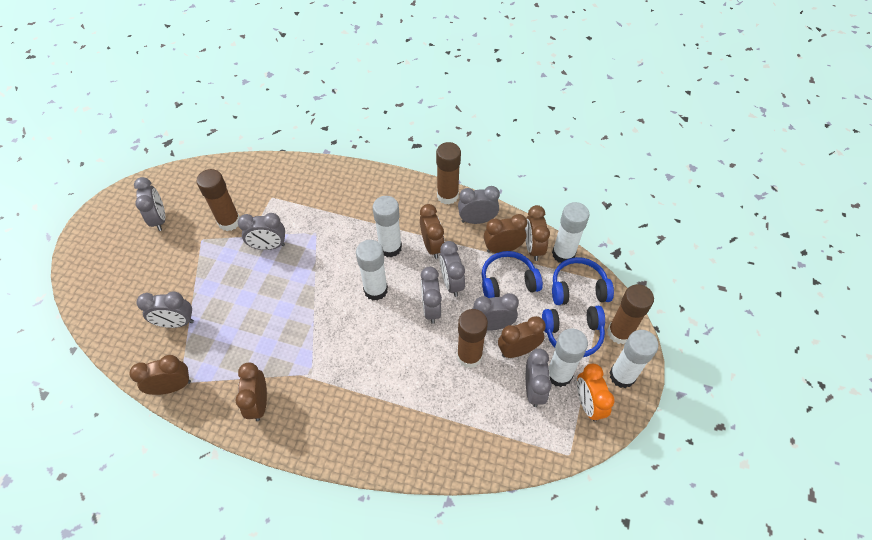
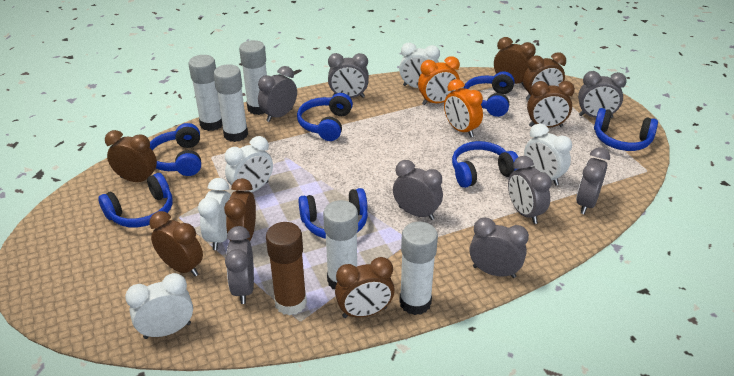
blue headphones: [482,251,543,298] [542,306,605,357] [552,257,614,305] = 3 -> [98,173,173,228] [150,123,201,176] [297,93,353,141] [298,188,368,239] [452,141,518,188] [464,71,515,117] [594,108,658,151] = 7
brown clock: [129,355,191,395] [235,363,267,421] [420,204,445,259] [484,214,527,253] [498,316,545,358] [525,205,550,261] = 6 -> [105,130,157,182] [150,211,203,276] [224,179,256,241] [335,257,395,318] [494,37,536,87] [523,52,566,100] [527,81,575,128] = 7
brown glue stick: [196,169,240,231] [436,142,461,205] [457,309,488,368] [607,284,654,344] = 4 -> [266,222,307,315] = 1
orange clock: [577,364,615,422] = 1 -> [418,56,460,105] [444,79,483,137] = 2
white clock: none = 0 -> [125,273,193,339] [198,178,231,250] [225,136,273,192] [399,43,440,88] [524,123,572,185] = 5

